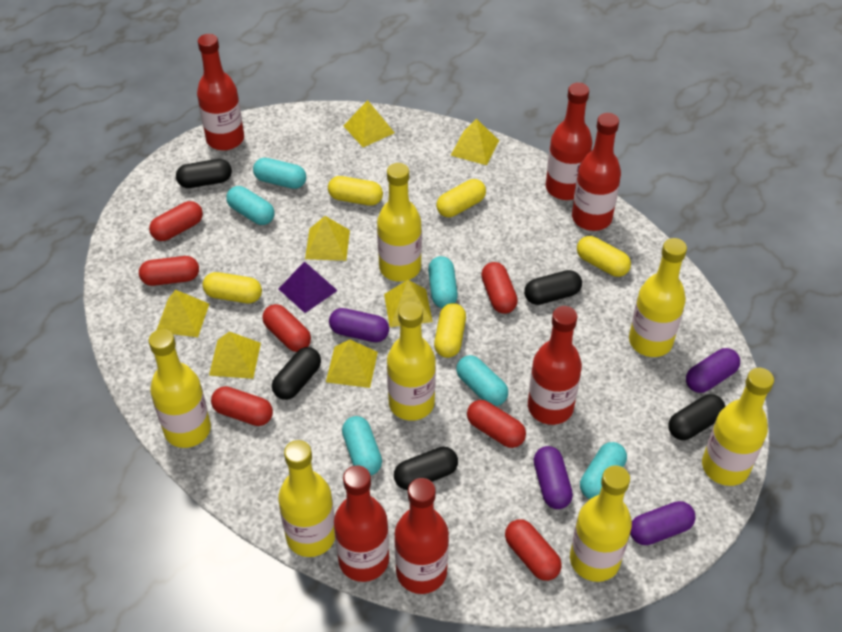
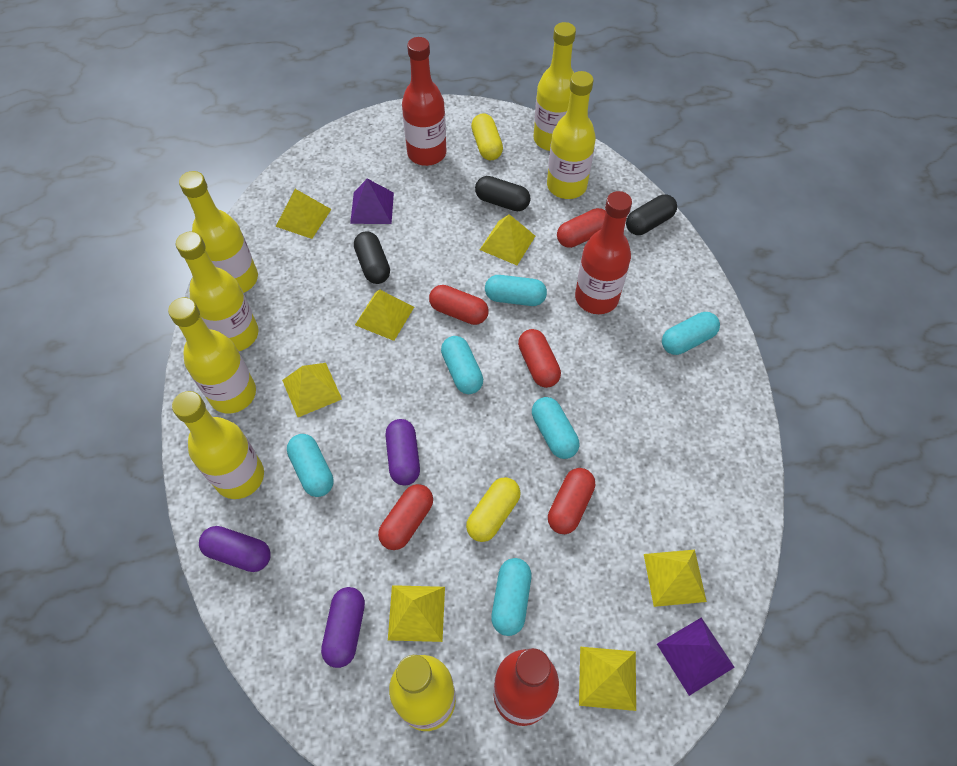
black capsule: [176,159,232,188] [272,347,321,400] [394,447,458,490] [524,270,582,305] [668,394,725,440] = 5 -> [354,231,390,284] [475,176,530,211] [626,194,677,235] = 3
purple capsule: [329,308,389,342] [534,446,573,509] [630,501,696,545] [686,348,740,393] = 4 -> [199,526,271,572] [321,587,365,668] [386,419,420,486] = 3
purple pyramid: [279,261,338,313] = 1 -> [350,179,394,224] [657,617,735,696] = 2
red bottle: [197,34,244,150] [334,465,389,582] [394,478,449,594] [528,306,582,425] [546,82,593,200] [572,113,621,231] = 6 -> [402,37,447,166] [494,648,559,726] [575,191,632,314] = 3
red capsule: [139,256,199,286] [149,201,203,241] [211,386,273,426] [262,304,311,352] [467,400,526,448] [481,262,518,314] [505,519,562,581] = 7 -> [378,484,433,550] [429,285,489,325] [518,329,561,388] [548,468,595,534] [557,208,606,248] = 5
yellow capsule: [203,272,262,303] [328,176,383,206] [434,303,466,358] [436,179,486,217] [577,236,631,277] = 5 -> [466,477,521,542] [471,113,503,160] = 2

